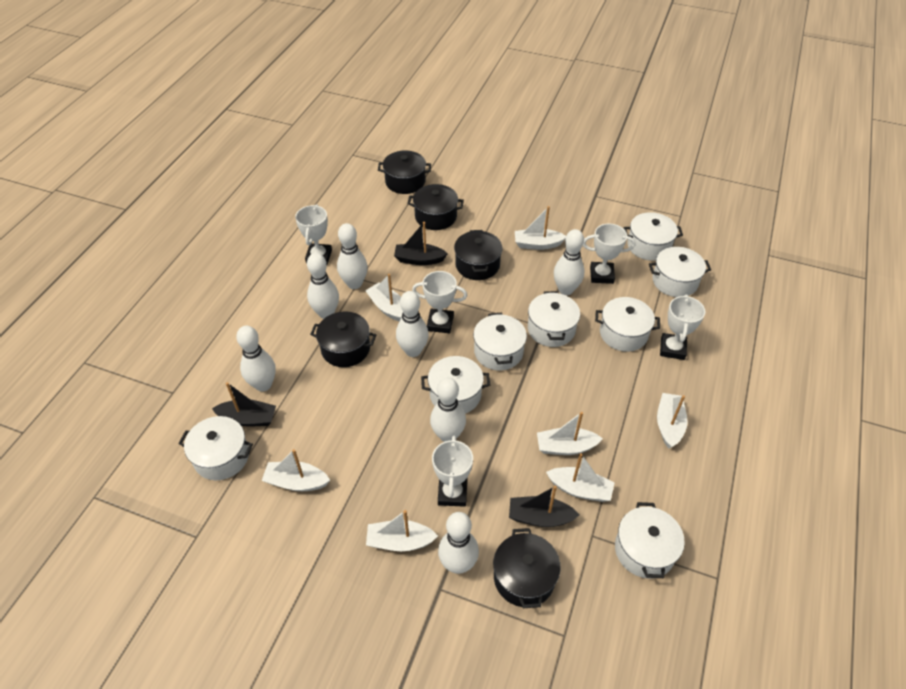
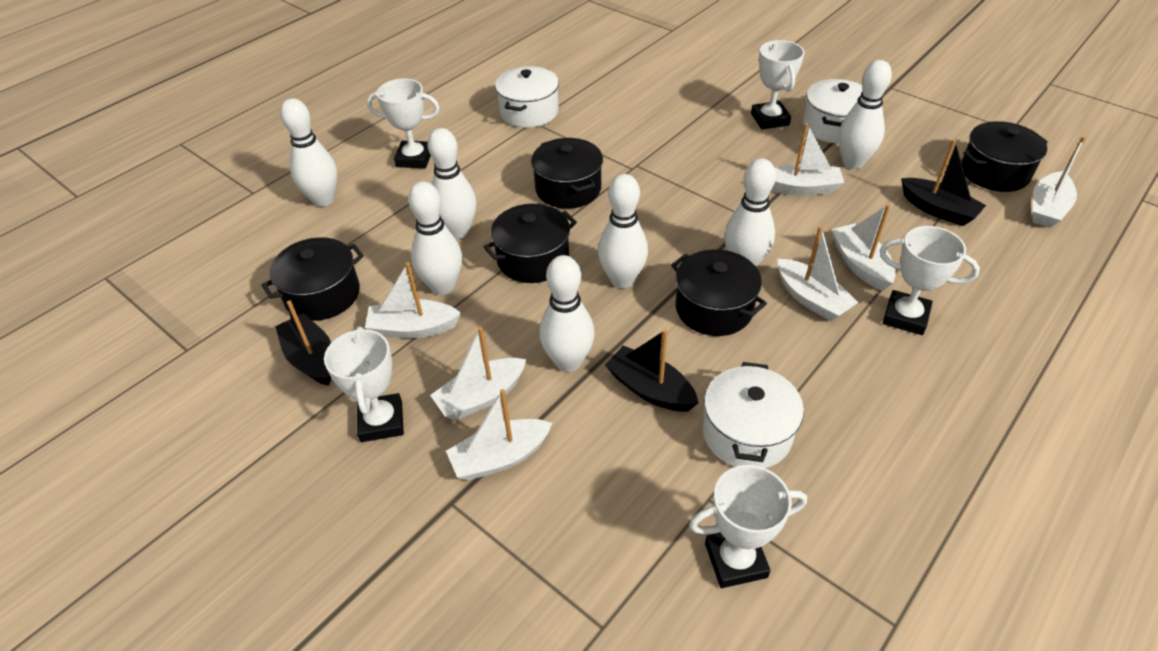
white pot: [179,416,253,480] [421,356,490,414] [473,313,527,370] [528,291,580,347] [595,297,660,352] [615,502,685,579] [624,212,683,261] [649,247,711,297] = 8 -> [495,66,559,128] [703,362,804,468] [803,79,863,143] = 3

